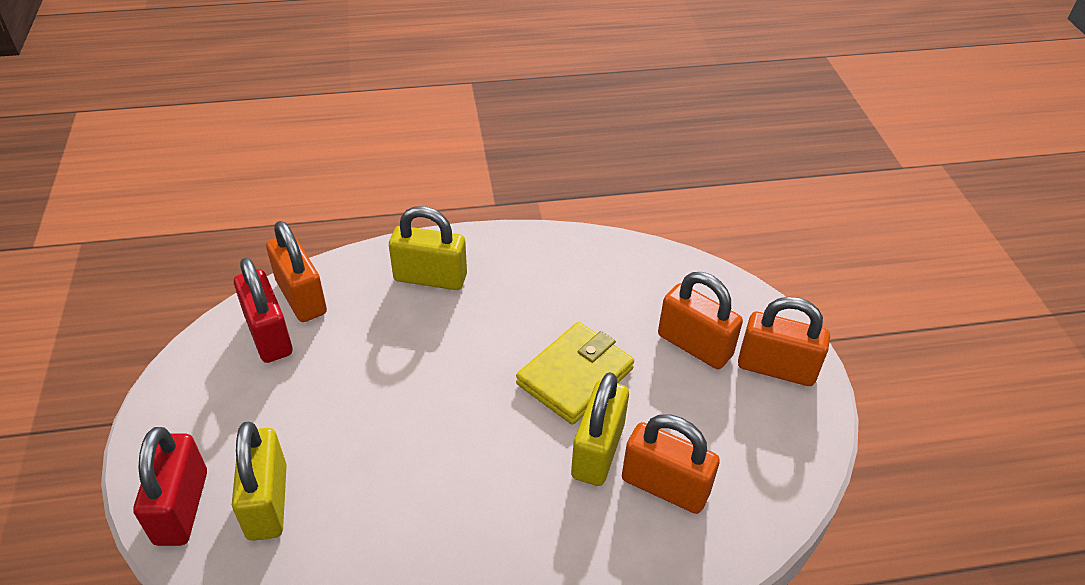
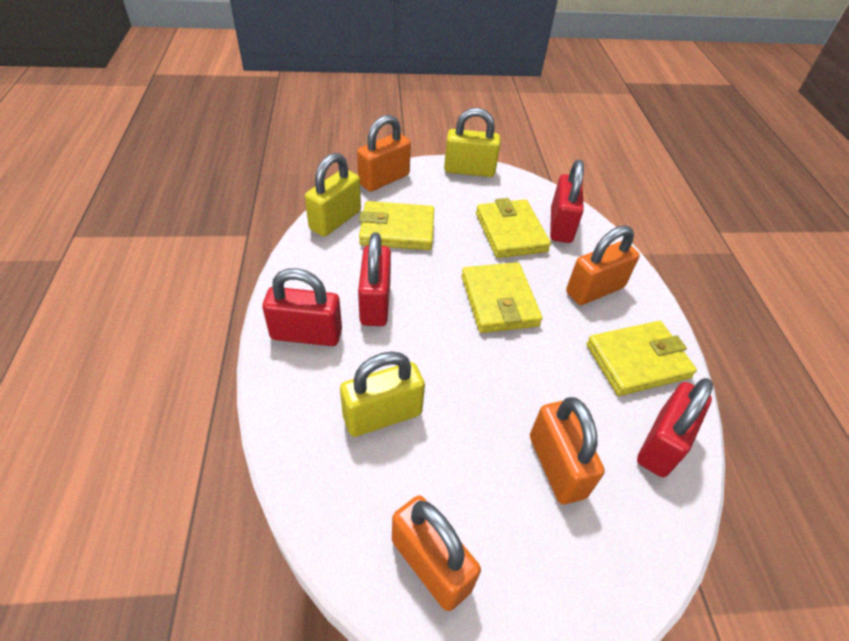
red padlock: [133,427,207,546] [234,258,292,363] = 2 -> [262,268,342,346] [358,232,391,326] [550,160,584,243] [637,378,713,477] = 4
yellow wallet: [516,322,634,425] = 1 -> [359,201,434,250] [461,262,542,333] [476,198,551,258] [587,321,697,396] = 4

